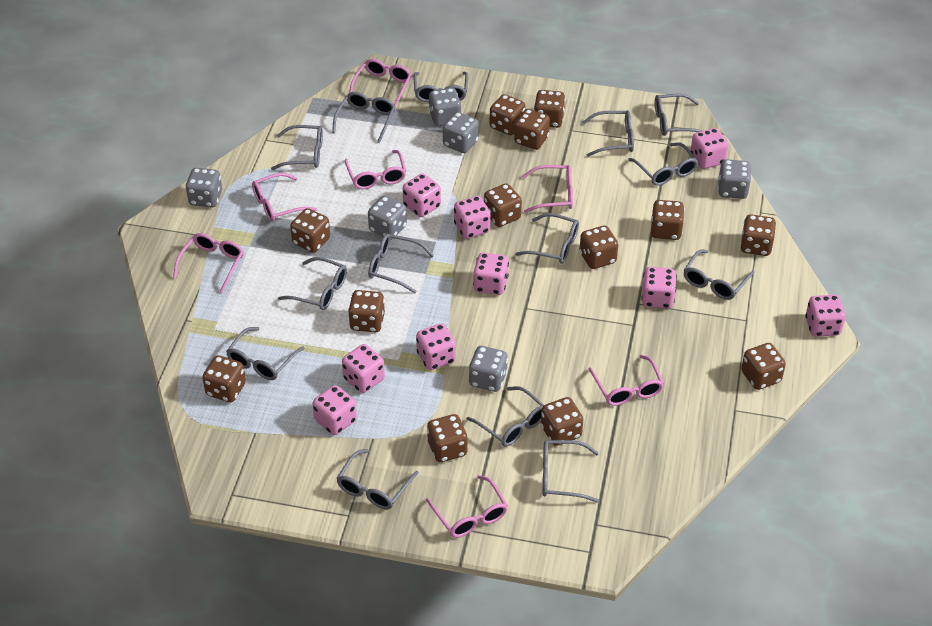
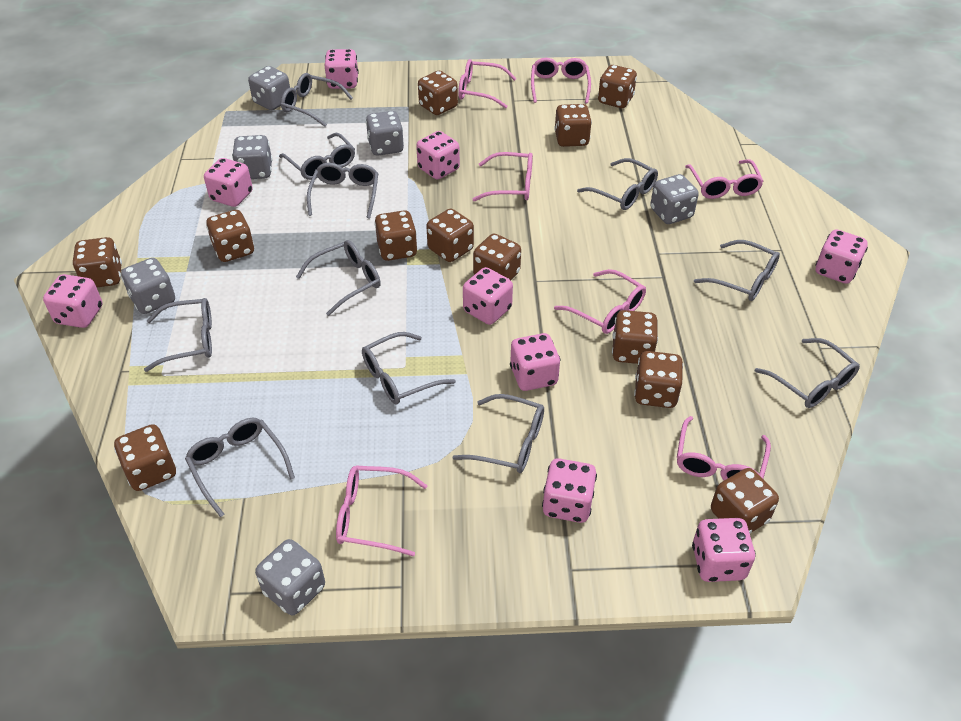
brown dice: [202,355,246,402] [290,208,330,253] [348,290,385,332] [427,414,468,462] [484,184,522,227] [490,94,525,135] [514,109,550,150] [534,90,565,128] [541,397,583,446] [580,226,618,269] [651,200,684,240] [740,214,776,256] [741,343,786,390] = 13 -> [73,237,122,287] [114,424,176,491] [206,210,254,262] [374,210,418,261] [418,71,458,115] [426,209,474,262] [473,234,521,280] [554,104,592,147] [598,65,637,108] [612,310,658,364] [634,351,683,408] [711,468,779,533] = 12
grey glasses: [226,327,305,380] [271,125,323,170] [278,257,347,310] [332,92,395,143] [336,449,419,510] [368,234,434,293] [413,72,468,102] [467,386,544,446] [515,213,579,264] [543,440,599,503] [582,110,634,157] [628,142,698,186] [655,93,702,136] [684,250,755,300] = 14 -> [144,298,212,372] [185,418,295,517] [279,133,355,180] [281,73,353,127] [296,240,381,316] [307,163,378,219] [362,332,456,405] [452,394,544,473] [577,158,658,210] [694,240,780,301] [755,338,860,408] = 11

